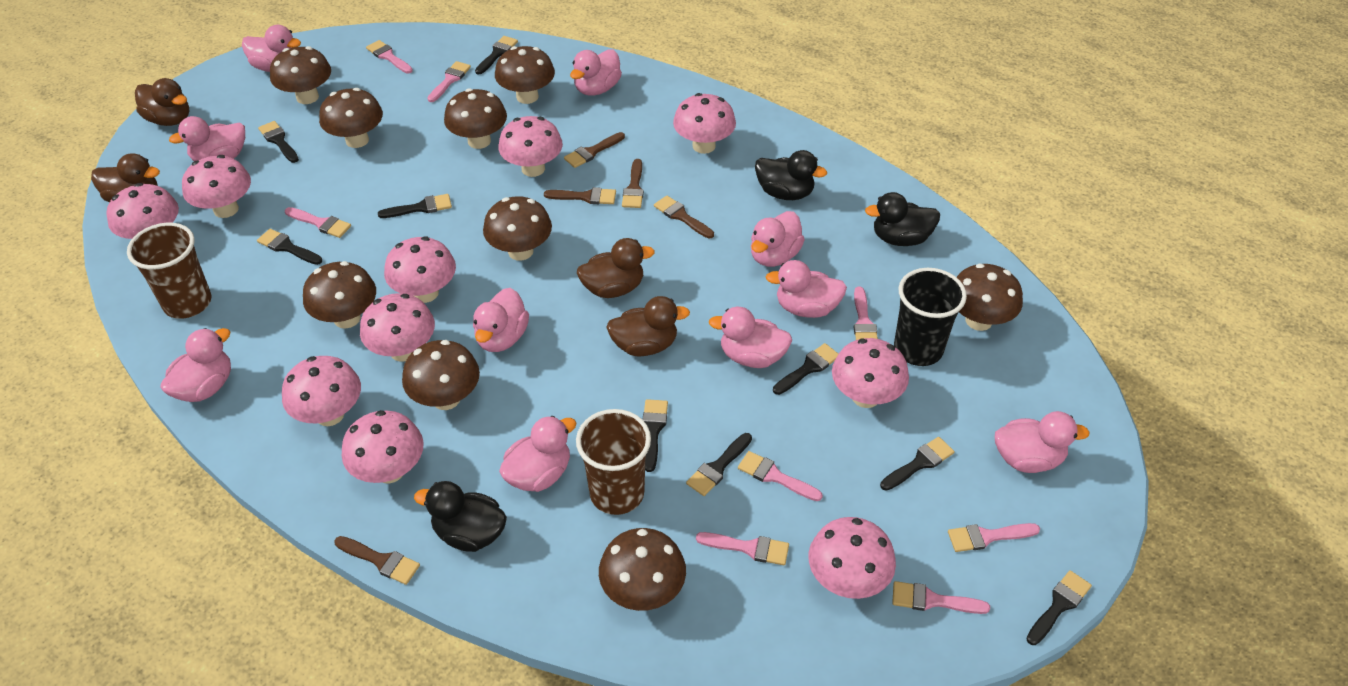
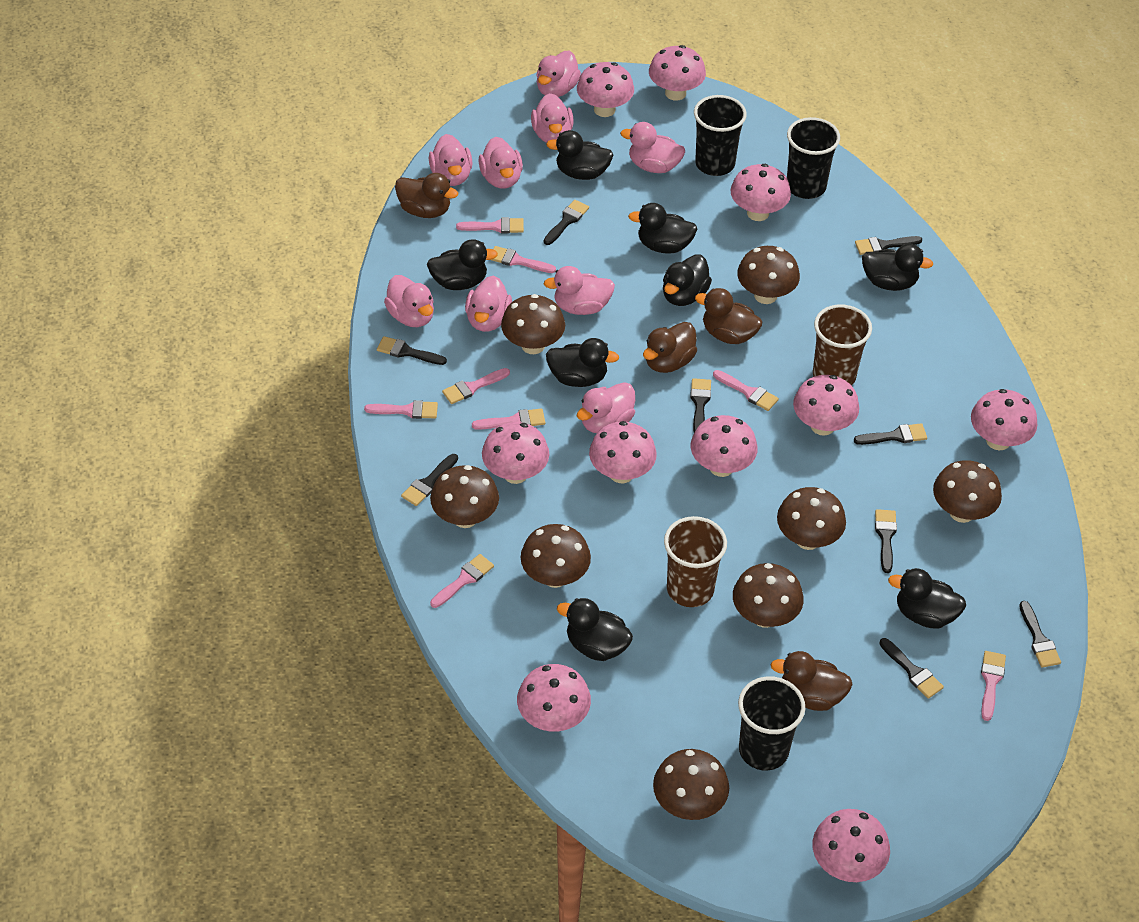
black cup: [894,268,967,366] = 1 -> [694,95,747,176] [738,676,805,770] [787,117,840,199] = 3
black duck: [414,481,507,552] [755,150,827,200] [865,192,940,246] = 3 -> [427,239,498,290] [546,130,614,180] [546,338,619,387] [557,598,633,661] [628,203,697,253] [663,254,712,306] [862,244,933,291] [888,568,966,628] = 8
brown brush: [334,536,420,585] [544,187,616,204] [564,132,625,168] [622,159,644,208] [654,195,714,238] = 5 -> none = 0
brown mushroom: [270,46,331,104] [303,261,376,329] [319,88,383,148] [402,340,480,410] [444,88,507,149] [483,196,552,261] [495,46,555,104] [599,528,686,611] [957,264,1023,331] = 9 -> [430,465,499,528] [501,294,565,354] [521,524,591,588] [653,749,729,820] [733,563,804,628] [737,246,800,304] [777,487,846,550] [933,460,1002,523] = 8
pink duck: [160,328,231,402] [169,116,245,161] [242,25,301,72] [473,288,529,352] [499,416,577,492] [570,49,622,96] [709,307,792,368] [751,211,805,267] [766,260,847,318] [995,411,1090,473] = 10 -> [384,275,434,327] [429,134,473,186] [465,276,512,332] [478,137,523,189] [531,93,574,143] [536,50,581,97] [544,266,615,315] [577,382,635,433] [620,122,685,173] = 9

